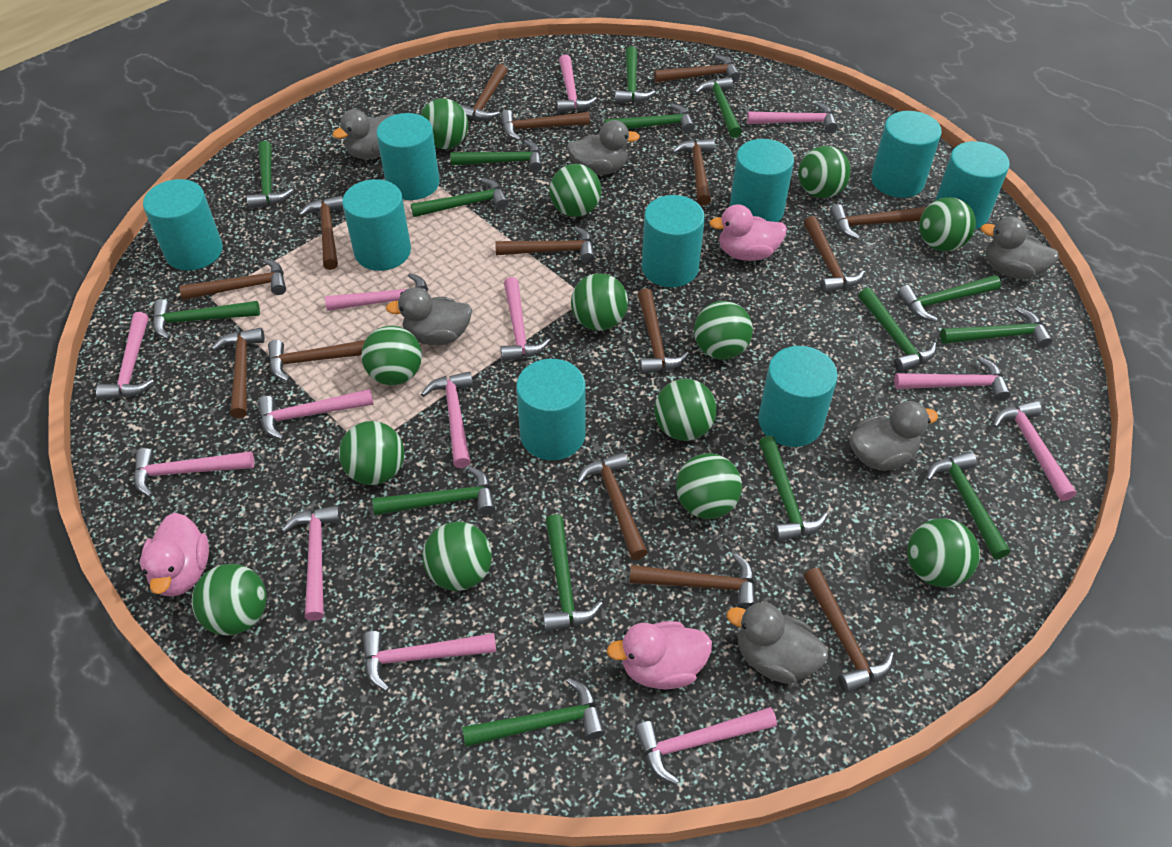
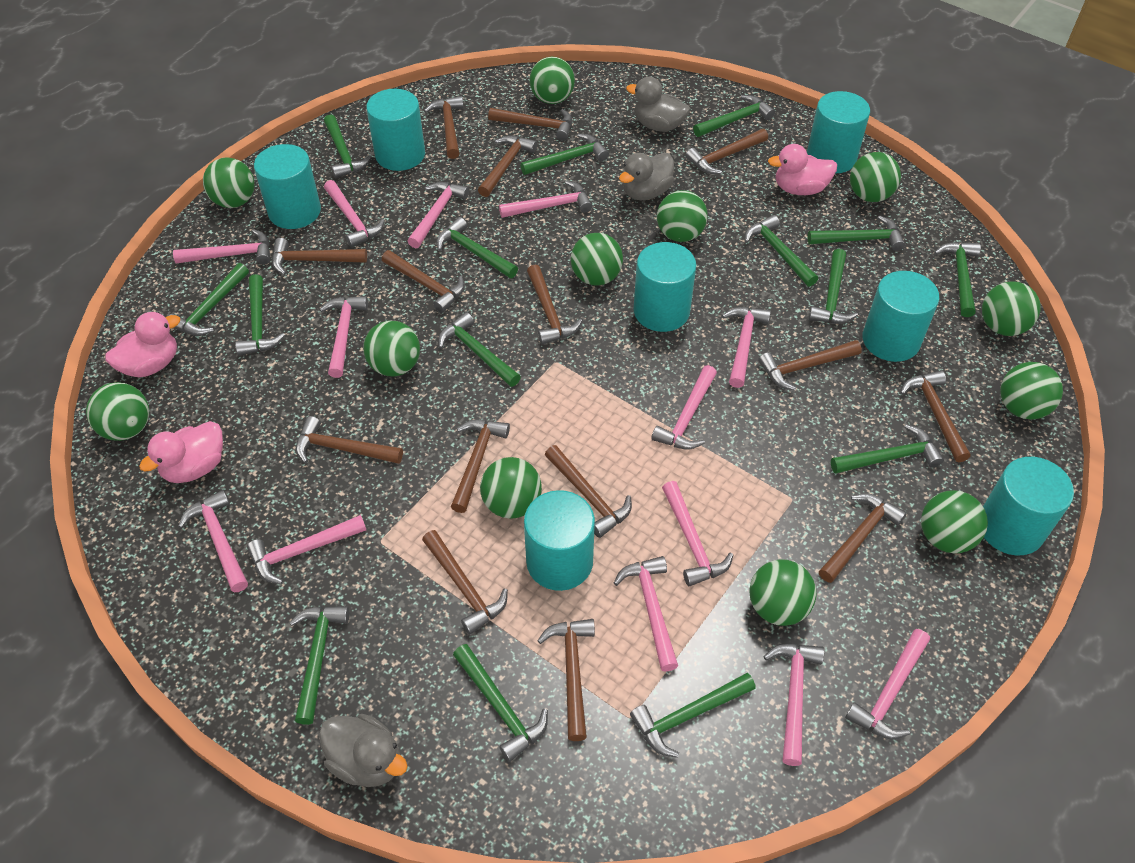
green ball: [192,564,267,636] [339,421,404,485] [361,326,422,385] [420,98,468,149] [422,522,492,591] [549,164,601,217] [571,273,628,331] [654,379,717,441] [676,453,742,519] [694,301,753,360] [798,146,851,198] [907,518,980,588] [919,197,976,252] = 13 -> [86,382,149,441] [203,157,254,208] [363,321,420,376] [480,457,542,519] [530,57,575,104] [571,233,623,286] [657,190,708,242] [749,559,817,626] [850,152,901,202] [921,490,988,553] [982,281,1041,336] [1000,362,1063,419] = 12
grey duck: [332,109,396,159] [386,287,472,345] [567,120,640,175] [727,602,828,684] [850,401,938,470] [981,216,1059,279] = 6 -> [319,714,407,787] [619,153,674,200] [626,77,690,132] = 3
turquoise cylinder: [143,179,223,271] [342,179,411,271] [377,113,440,200] [516,359,586,460] [641,195,705,287] [730,139,794,222] [758,346,838,447] [871,111,942,198] [935,141,1010,229] = 9 -> [254,144,321,229] [366,89,425,171] [524,490,595,591] [634,242,696,332] [807,91,870,174] [862,271,939,362] [983,457,1074,556] = 7

